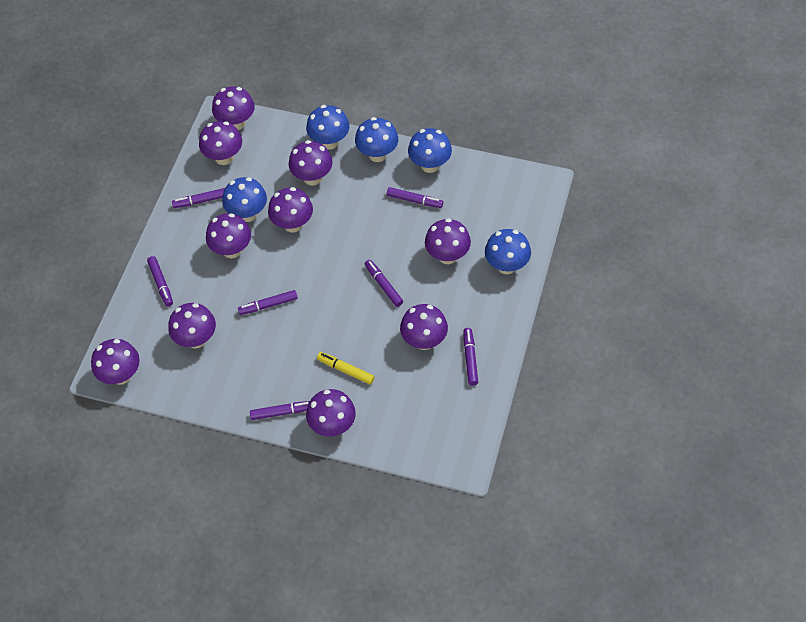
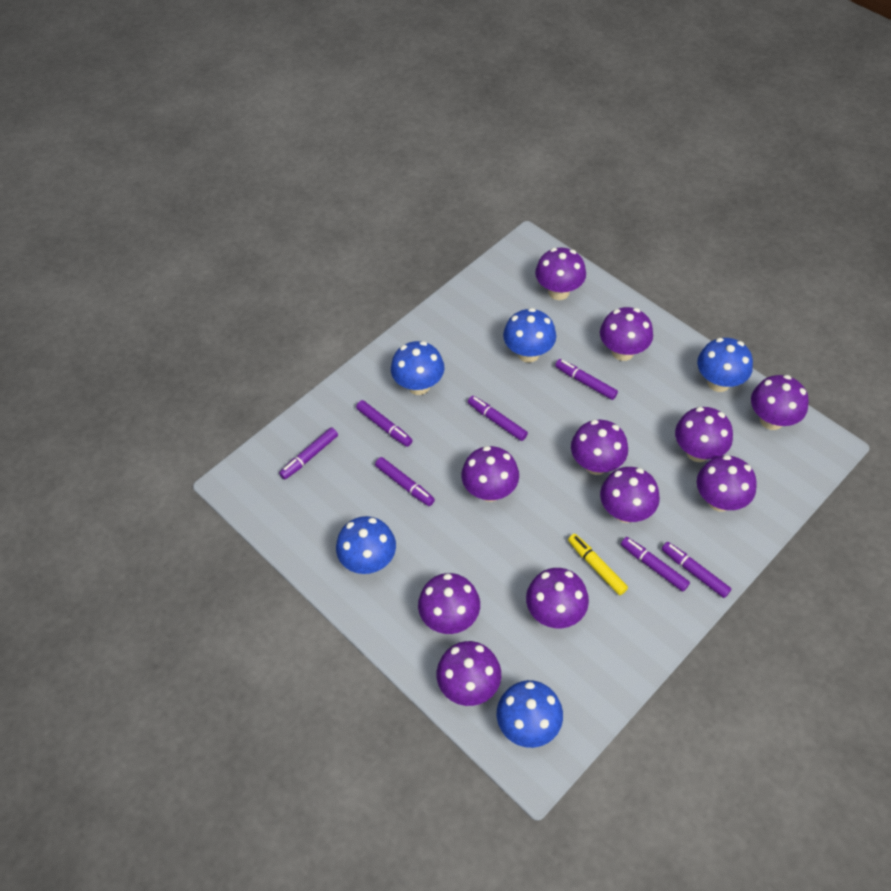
purple mushroom: [91,339,140,385] [168,303,216,349] [199,121,242,165] [206,213,251,259] [212,86,255,130] [268,187,313,233] [289,140,333,185] [306,389,356,436] [400,304,448,350] [425,218,471,264] = 10 -> [418,573,480,634] [437,641,501,706] [461,446,519,502] [526,568,589,628] [535,248,586,300] [571,420,628,475] [600,307,653,361] [600,467,660,523] [675,407,733,462] [697,455,757,512] [751,375,809,430] = 11

